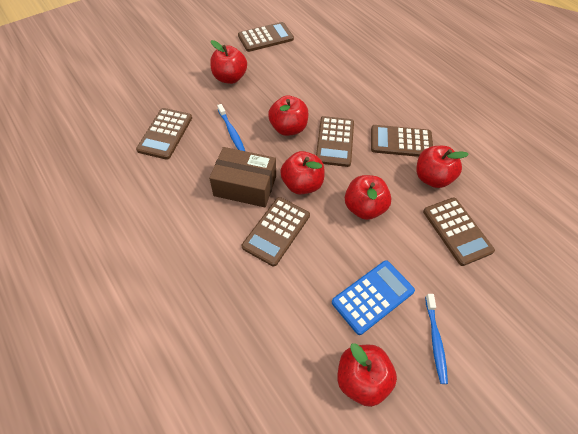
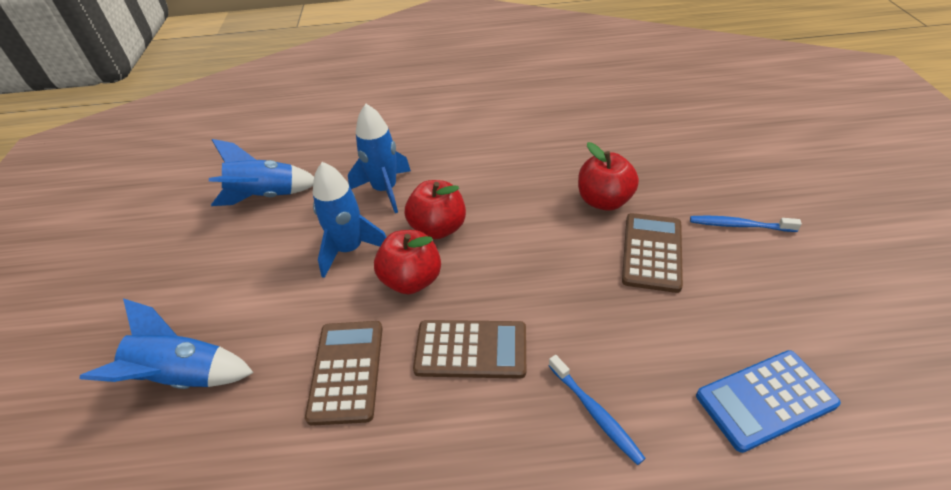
blue rocket: none = 0 -> [80,298,254,389] [209,139,314,206] [313,162,386,278] [348,104,411,213] = 4
brown box: [209,147,276,207] = 1 -> none = 0
brown calculator: [136,108,192,160] [238,22,294,52] [242,197,310,266] [316,116,354,167] [371,125,433,157] [423,197,495,266] = 6 -> [305,321,383,426] [413,320,526,379] [622,213,683,293] = 3
red apple: [210,40,247,84] [268,96,308,136] [280,151,325,195] [337,343,397,407] [345,175,392,220] [416,146,469,188] = 6 -> [374,230,441,294] [405,180,466,239] [578,142,639,211] = 3

